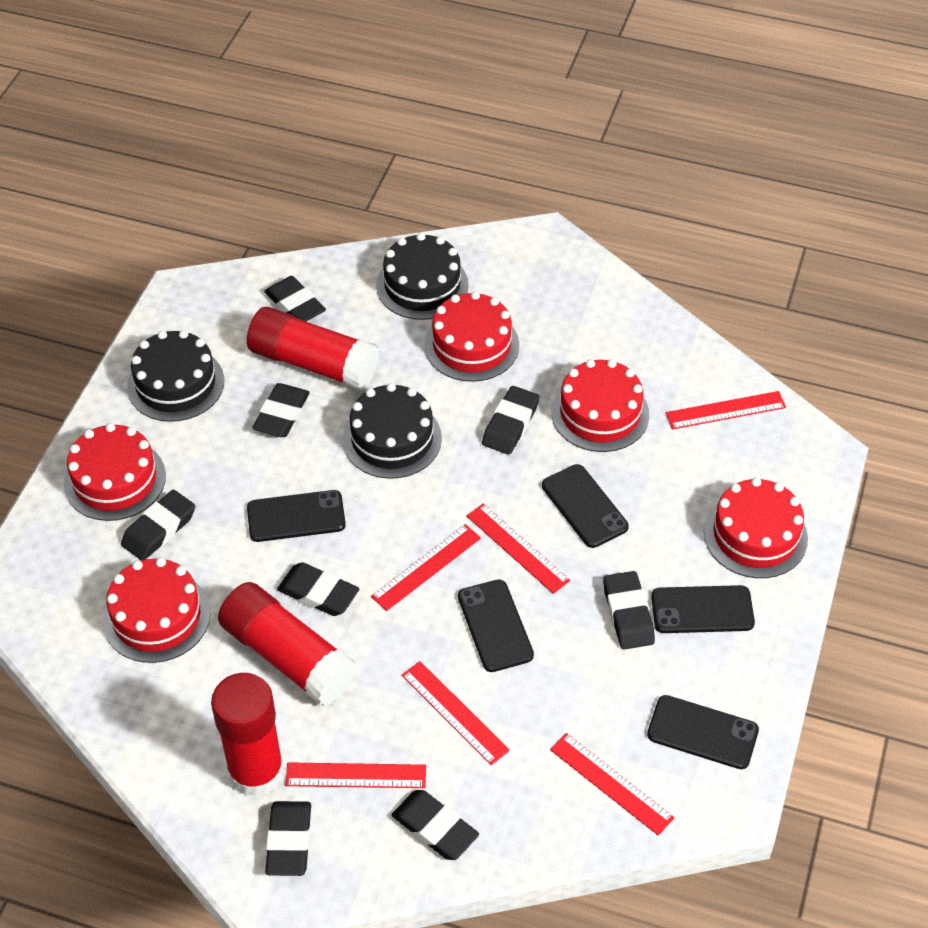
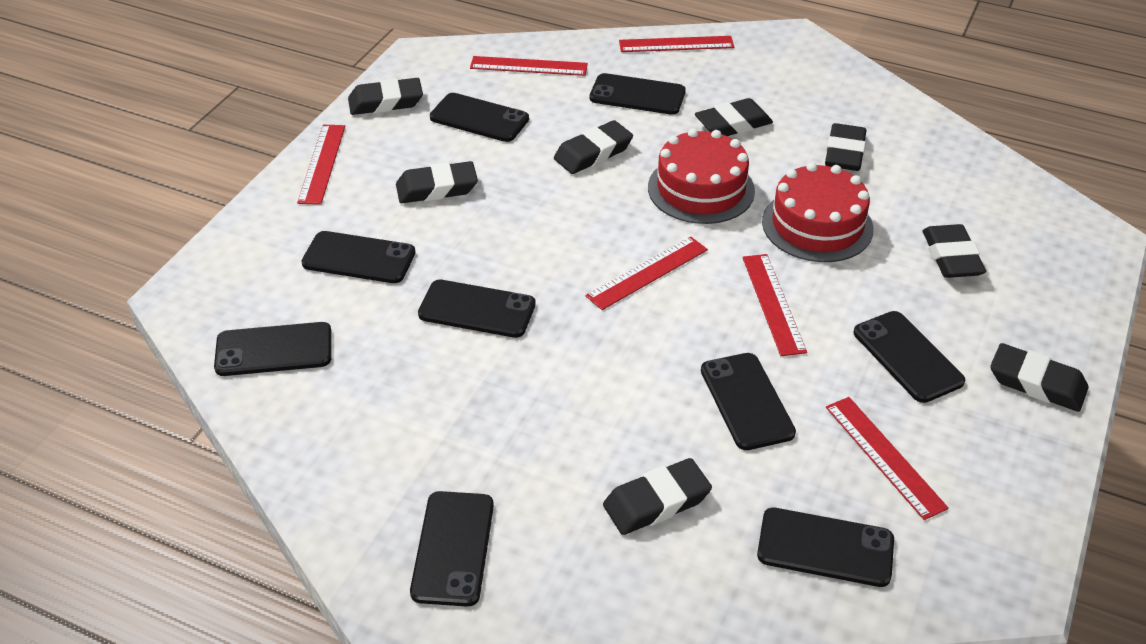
black cake: [127,330,224,422] [343,383,442,479] [376,233,469,320] = 3 -> none = 0
black phone: [247,490,346,542] [458,579,534,672] [542,464,629,548] [647,695,759,769] [651,585,755,633] = 5 -> [214,322,332,376] [301,231,415,283] [410,491,494,607] [418,280,536,338] [430,93,529,142] [590,73,686,115] [701,353,796,450] [757,508,894,587] [854,311,965,403] = 9
red cake: [64,423,166,521] [103,557,211,663] [424,291,519,382] [551,359,649,452] [704,477,808,578] = 5 -> [648,129,755,224] [762,162,873,262] = 2
red glue stick: [211,673,285,797] [218,582,357,706] [247,307,379,390] = 3 -> none = 0

